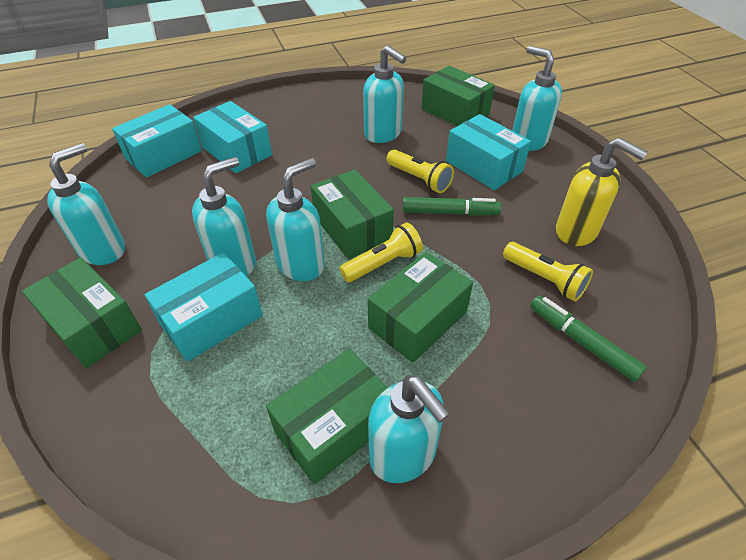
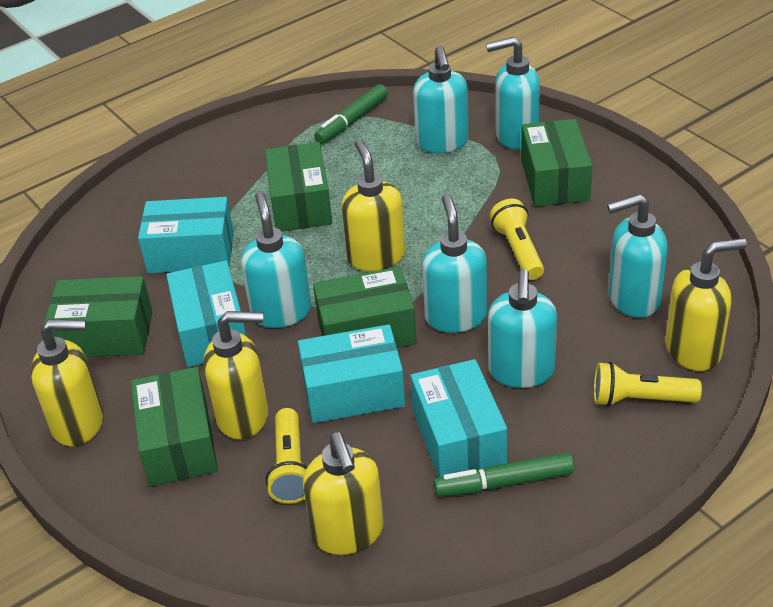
yellow soap dispenser: [556,138,648,246] = 1 -> [31,319,103,446] [203,311,269,439] [303,432,384,555] [341,139,405,271] [665,238,747,371] = 5

